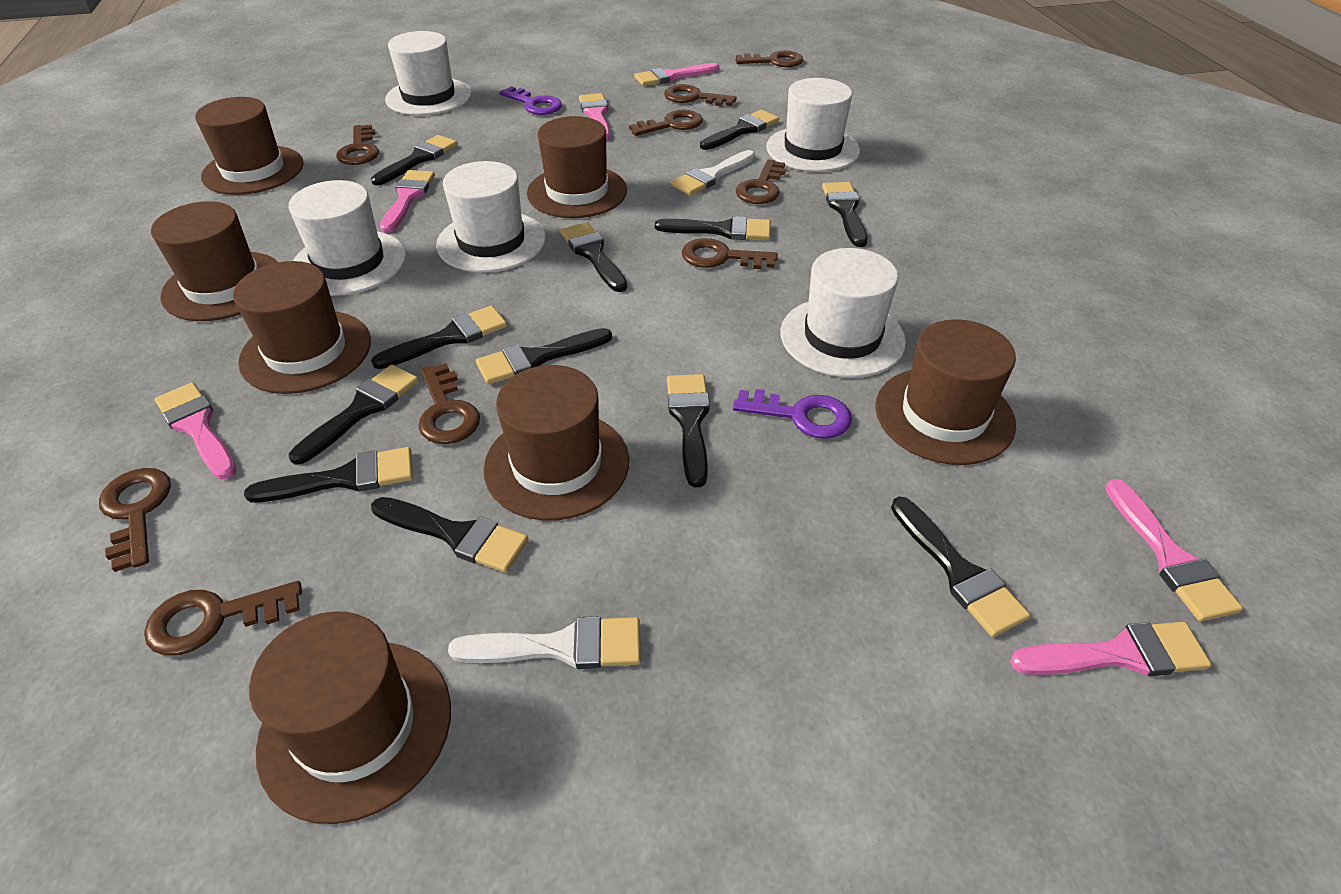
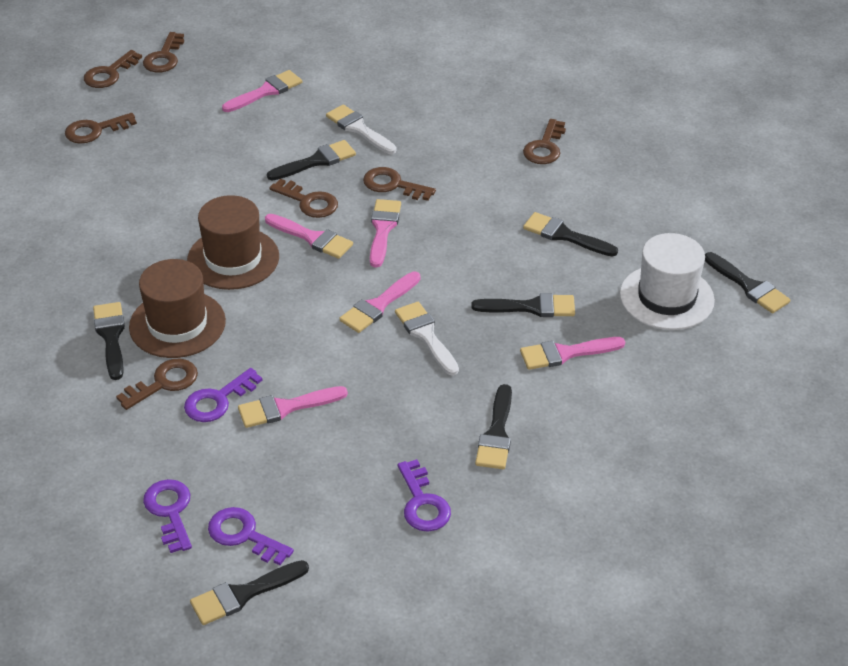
black brush: [244,447,413,502] [289,365,419,465] [371,135,458,185] [371,305,507,369] [371,497,528,573] [476,328,612,385] [560,222,627,292] [655,216,771,240] [667,374,710,488] [700,110,779,150] [822,182,867,247] [891,496,1030,637] = 12 -> [93,302,125,380] [190,560,309,625] [267,140,356,180] [471,293,575,317] [475,384,512,469] [523,212,618,257] [705,252,790,314] = 7
brown hat: [151,201,278,321] [195,97,304,195] [233,261,371,394] [249,611,451,824] [483,365,629,520] [527,116,627,218] [875,319,1016,465] = 7 -> [129,259,226,358] [187,195,279,290] = 2
brown key: [99,468,171,572] [144,581,302,656] [337,125,379,165] [418,363,480,444] [629,110,703,136] [664,84,737,106] [682,238,778,269] [736,51,803,67] [736,159,786,204] = 9 -> [65,113,137,144] [84,50,142,88] [116,359,198,410] [143,32,184,73] [269,179,338,218] [363,167,436,201] [523,119,566,164] = 7
purple key: [499,86,562,115] [733,389,852,439] = 2 -> [143,479,192,553] [184,368,262,422] [208,507,294,565] [398,459,451,532] = 4
white hat: [289,180,406,296] [385,31,471,116] [436,161,546,273] [766,78,860,172] [780,248,906,378] = 5 -> [620,233,715,330] = 1

